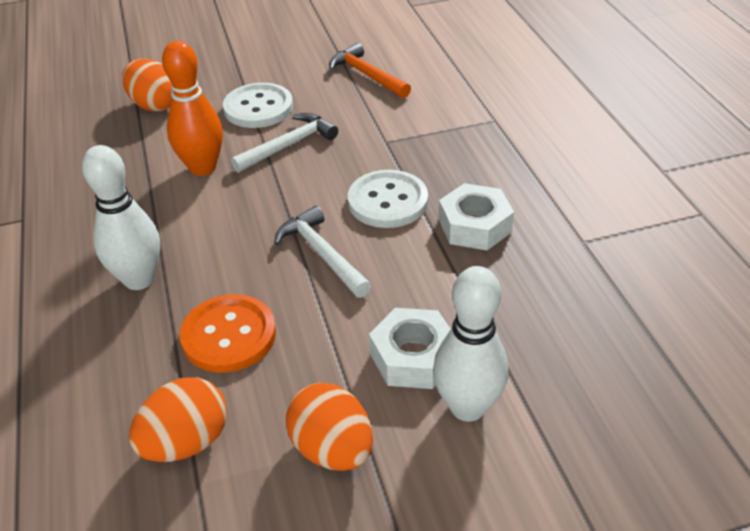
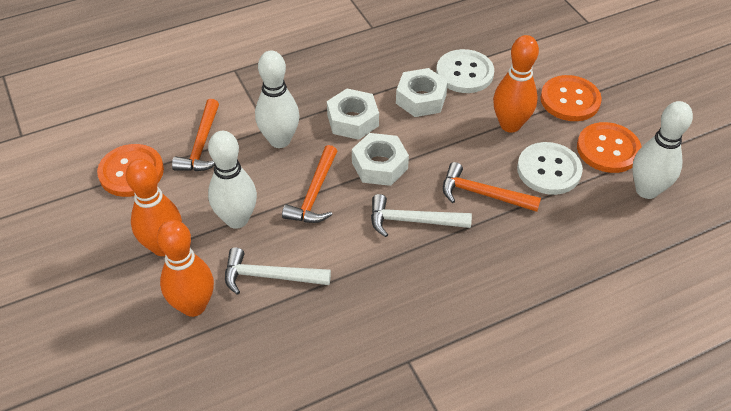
orange bowling pin: [162,41,223,176] = 1 -> [126,158,182,256] [157,220,214,317] [493,35,539,133] = 3
orange button: [180,294,276,373] = 1 -> [97,144,164,197] [540,75,602,121] [577,122,642,173] = 3
orange egg: [122,59,172,112] [129,377,227,462] [286,383,373,471] = 3 -> none = 0
orange hammer: [329,43,411,98] = 1 -> [172,99,219,171] [282,145,337,223] [443,162,541,212] = 3
white bowling pin: [82,145,160,290] [433,266,509,422] = 2 -> [208,131,257,229] [255,51,299,148] [632,101,693,199] = 3
white nut: [369,308,450,389] [439,183,514,250] = 2 -> [327,89,379,140] [352,133,409,186] [396,68,448,117] = 3

